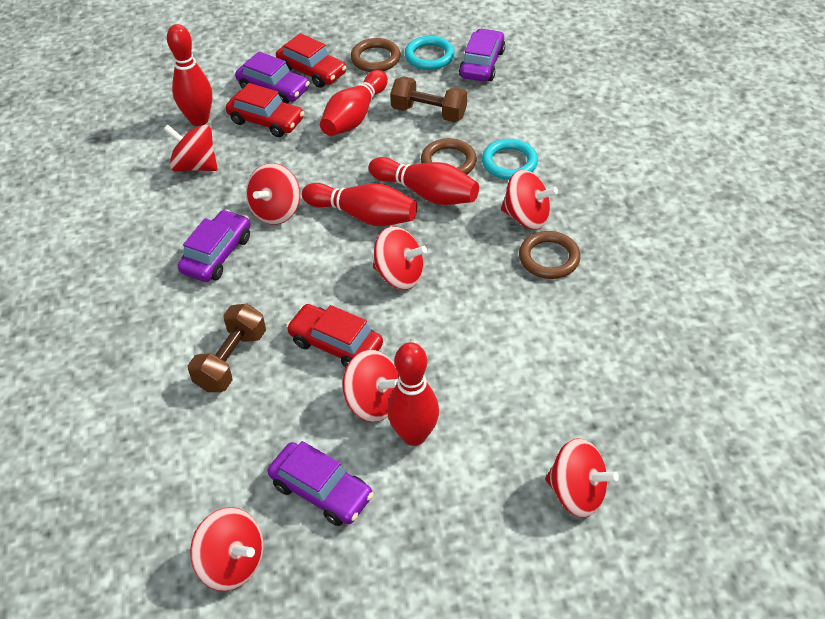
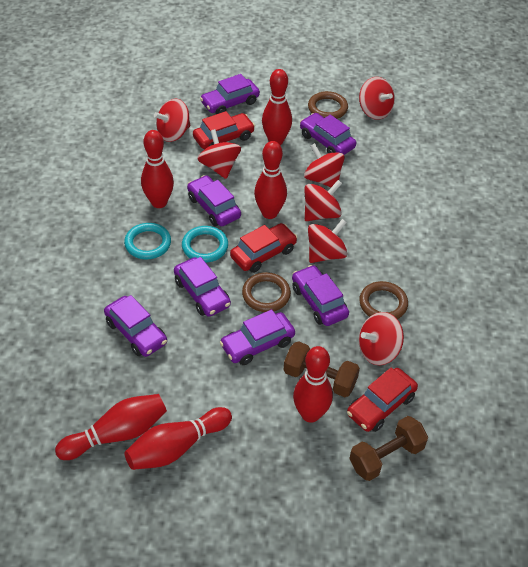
purple car: [178,209,250,282] [235,51,310,104] [267,441,373,526] [459,28,505,82] = 4 -> [104,295,167,357] [174,257,231,317] [187,175,241,226] [200,74,260,114] [220,309,295,365] [292,265,349,326] [300,113,356,155] = 7
red bowling pin: [167,24,212,126] [302,183,417,226] [320,70,388,136] [369,157,479,205] [387,342,439,446] = 5 -> [55,394,167,460] [124,407,232,470] [141,130,174,208] [254,141,287,219] [262,69,292,145] [293,346,333,423] = 6

